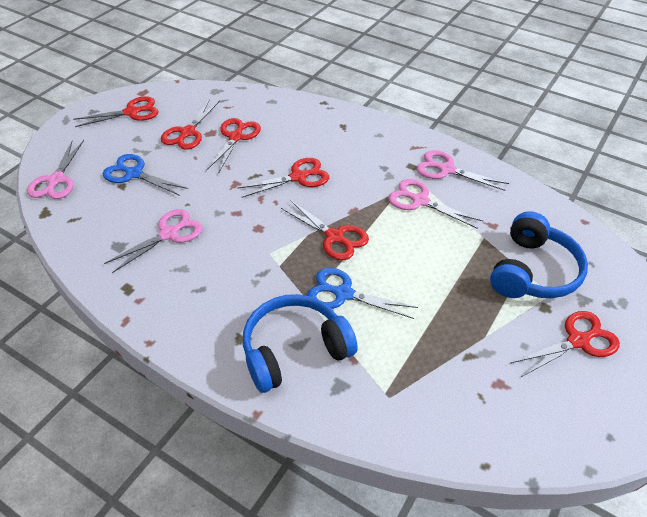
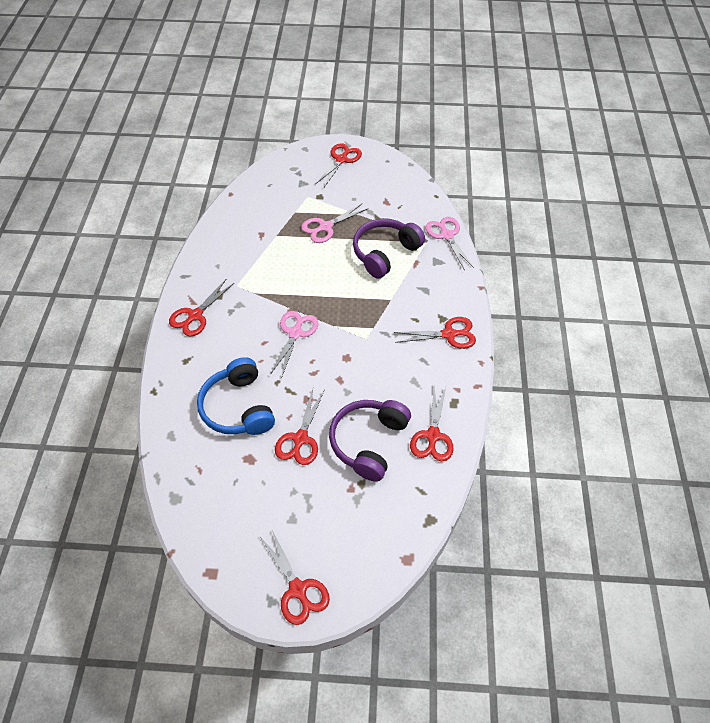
blue headphones: [243,294,358,393] [490,211,588,298] = 2 -> [197,357,275,435] = 1
blue scissors: [103,154,188,196] [307,268,418,319] = 2 -> none = 0
pink scissors: [27,140,84,199] [104,209,203,273] [388,179,483,229] [417,150,509,191] = 4 -> [270,311,318,376] [301,204,368,243] [425,217,474,270] = 3
purple headphones: none = 0 -> [329,400,411,482] [353,218,425,278] = 2

